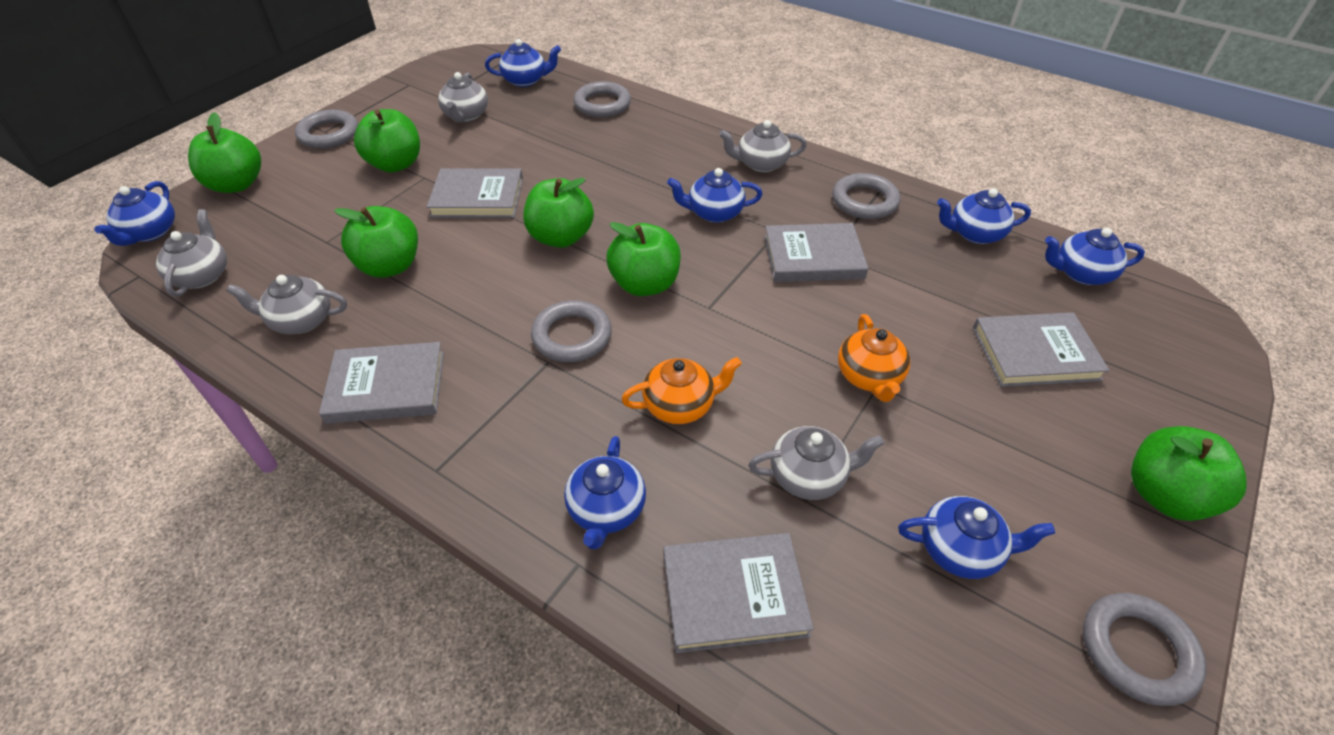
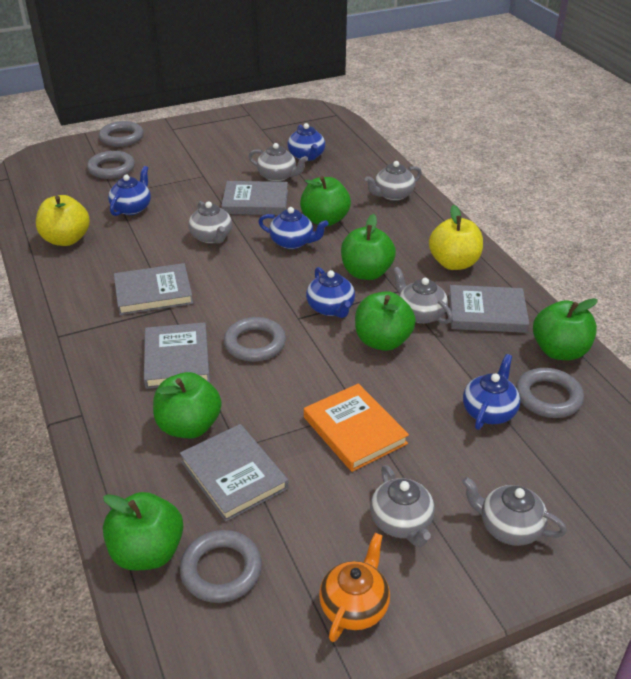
blue teapot: [94,181,175,246] [485,39,561,87] [564,436,646,550] [667,168,763,223] [898,496,1055,579] [937,188,1031,244] [1045,228,1145,285] = 7 -> [108,166,151,216] [258,207,329,249] [287,123,325,161] [306,267,355,318] [463,354,520,430] = 5
grey teapot: [156,209,227,297] [226,275,347,334] [438,72,488,122] [719,120,807,173] [748,426,885,500] = 5 -> [188,201,232,244] [248,143,308,182] [365,161,422,201] [370,465,435,547] [393,267,453,324] [462,477,567,546] = 6
orange book: none = 0 -> [304,383,409,472] = 1
orange teapot: [621,357,742,424] [838,314,910,402] = 2 -> [319,533,390,642] = 1
yellow apple: none = 0 -> [36,195,90,246] [429,205,483,270] = 2

